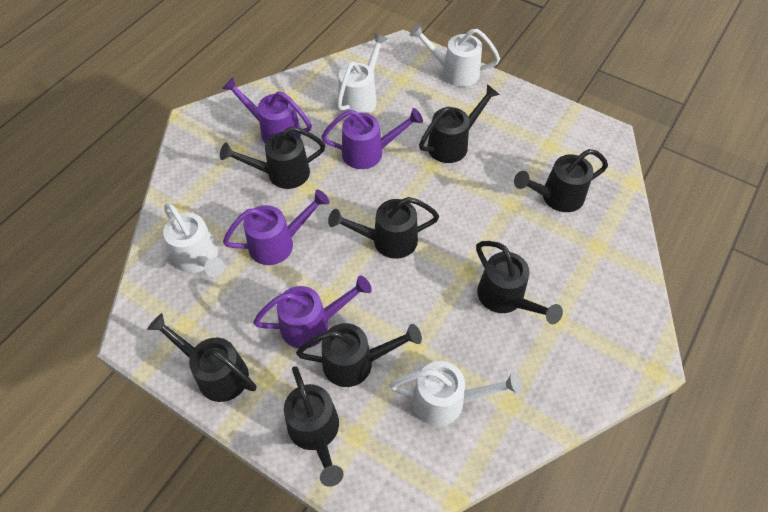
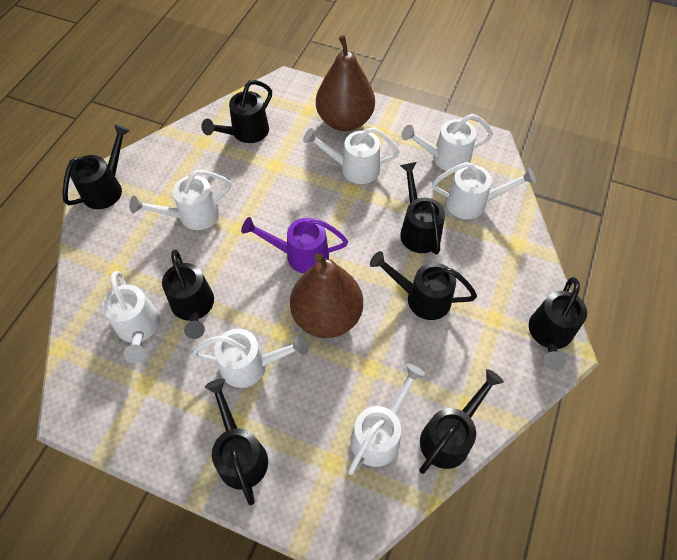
brown pear: none = 0 -> [290,253,363,338] [316,35,375,131] = 2
purple watering can: [222,77,312,144] [223,189,330,265] [253,275,372,349] [321,108,423,169] = 4 -> [241,217,348,274] = 1
white watering can: [163,203,225,277] [337,33,388,116] [390,361,522,426] [410,23,500,87] = 4 -> [102,271,160,363] [129,170,231,230] [192,329,309,388] [303,127,400,184] [348,364,425,475] [401,114,493,171] [432,162,536,219] = 7

